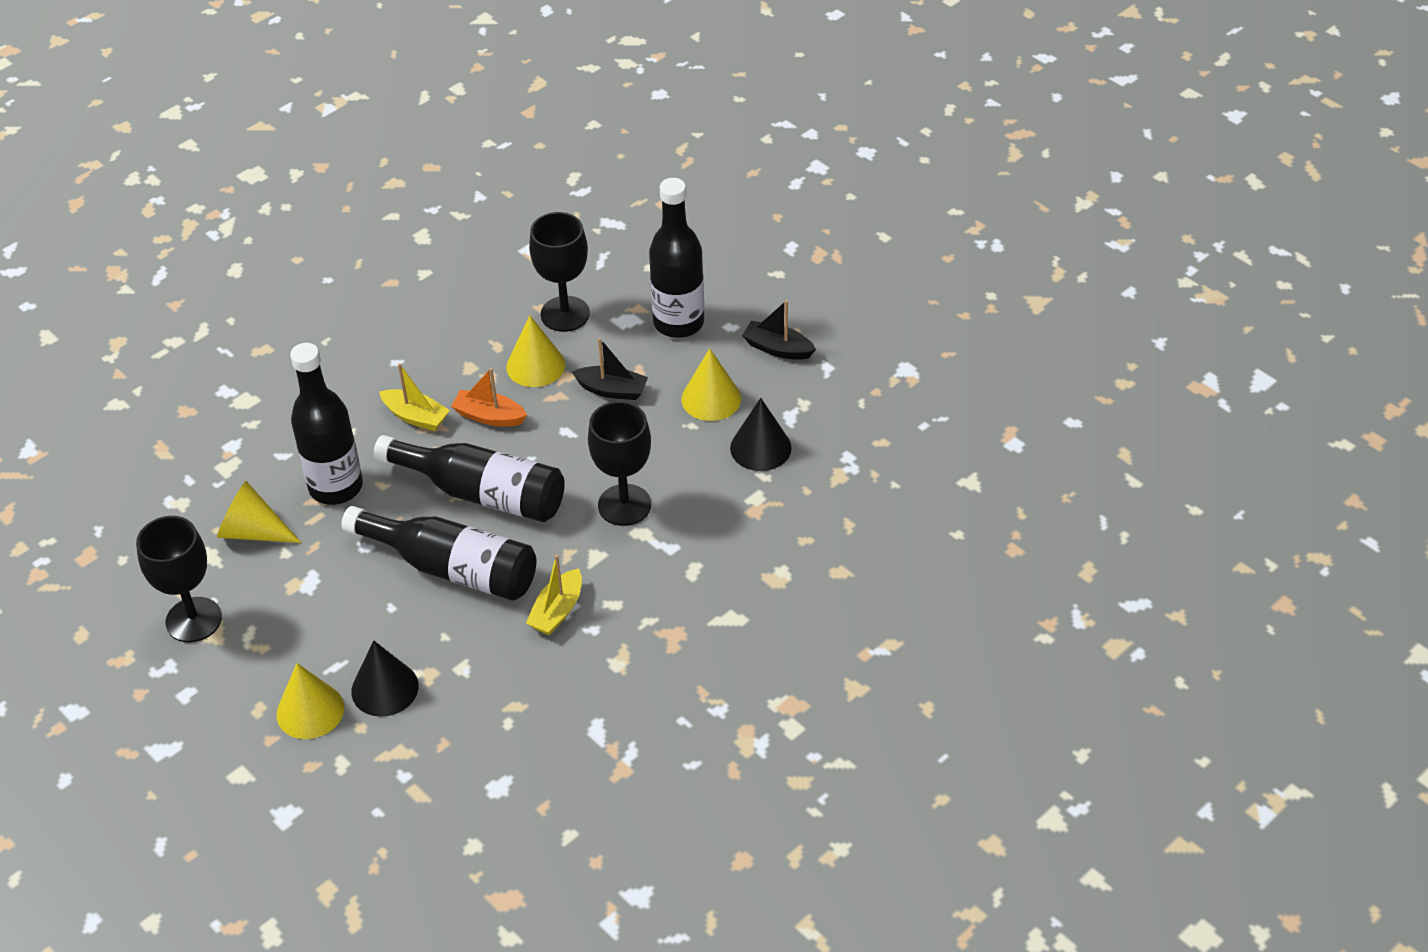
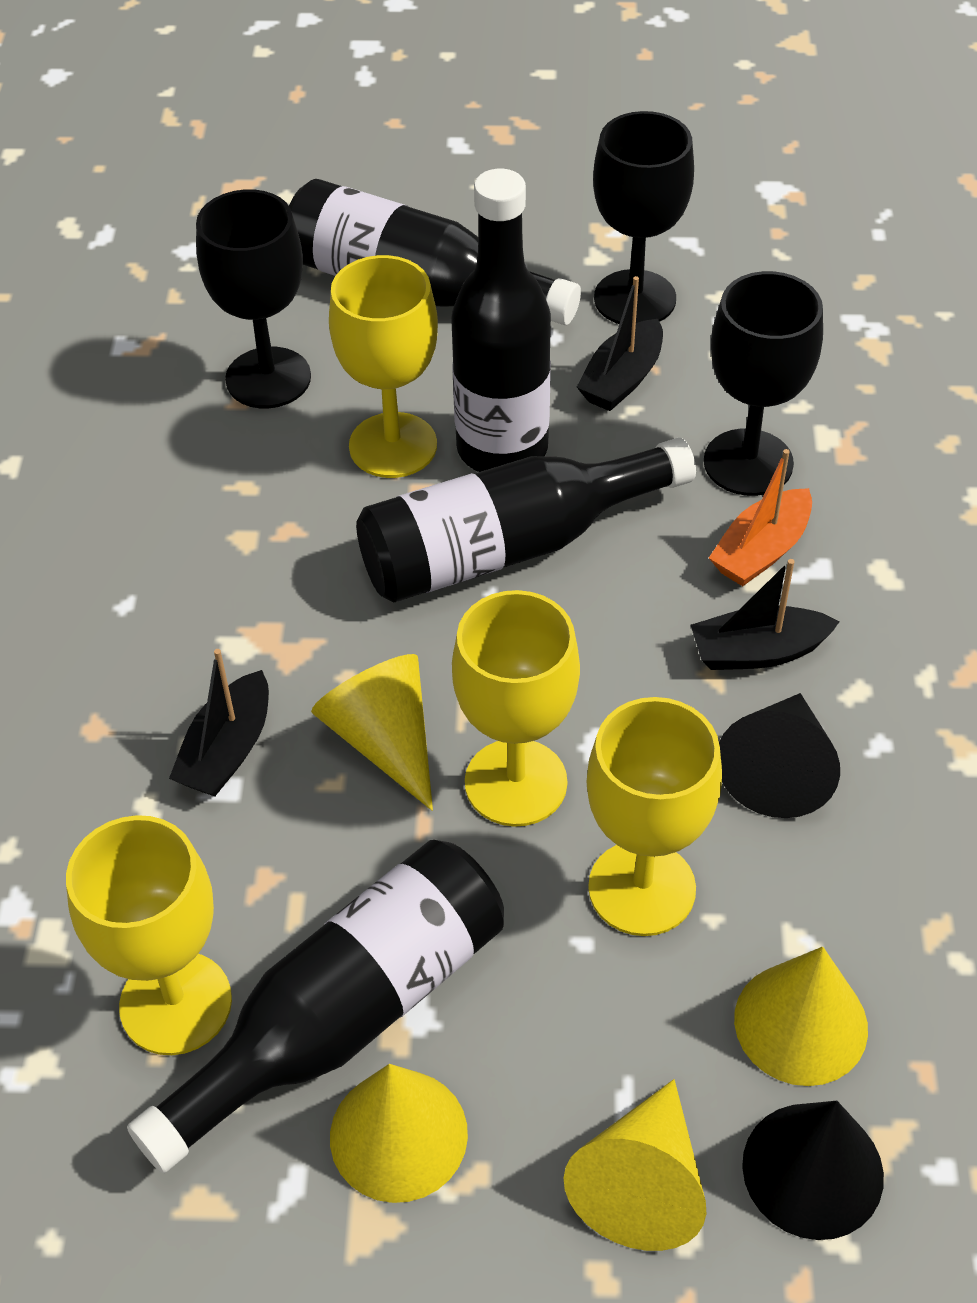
black boat: [572,338,648,400] [742,300,816,360] = 2 -> [169,649,269,797] [577,276,663,411] [691,559,839,670] = 3
yellow boat: [379,363,450,431] [526,555,582,635] = 2 -> none = 0
yellow goblet: none = 0 -> [66,815,232,1055] [329,255,438,478] [452,590,580,827] [586,697,722,936] = 4

